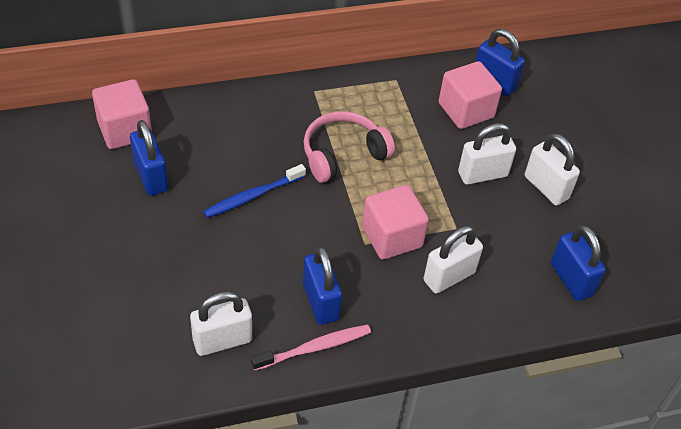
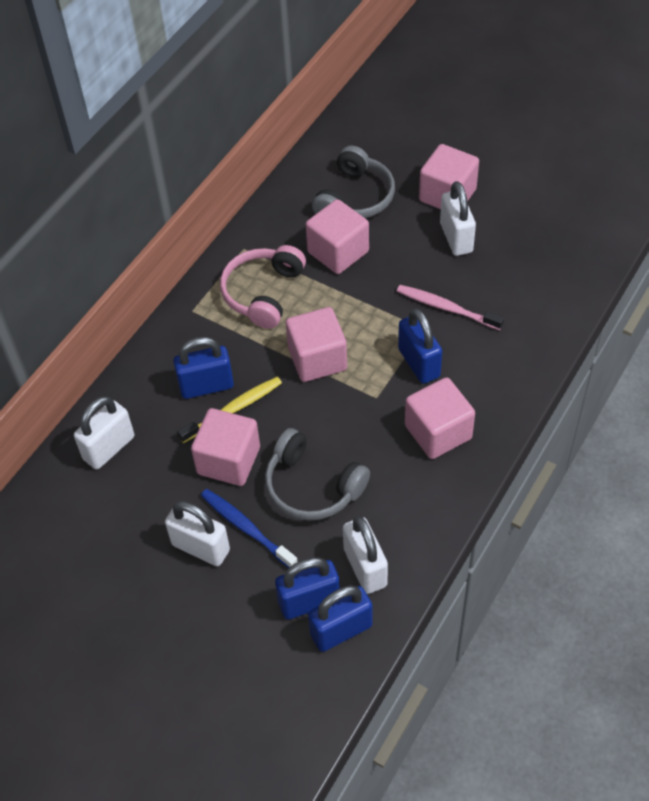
grey headphones: none = 0 -> [265,428,370,521] [312,146,395,218] = 2
pink cube: [92,79,152,149] [362,185,429,260] [439,61,502,129] = 3 -> [191,408,260,486] [286,307,347,382] [306,199,369,274] [405,377,475,459] [419,144,479,209] = 5
yellow toothbrush: none = 0 -> [177,377,282,443] = 1

